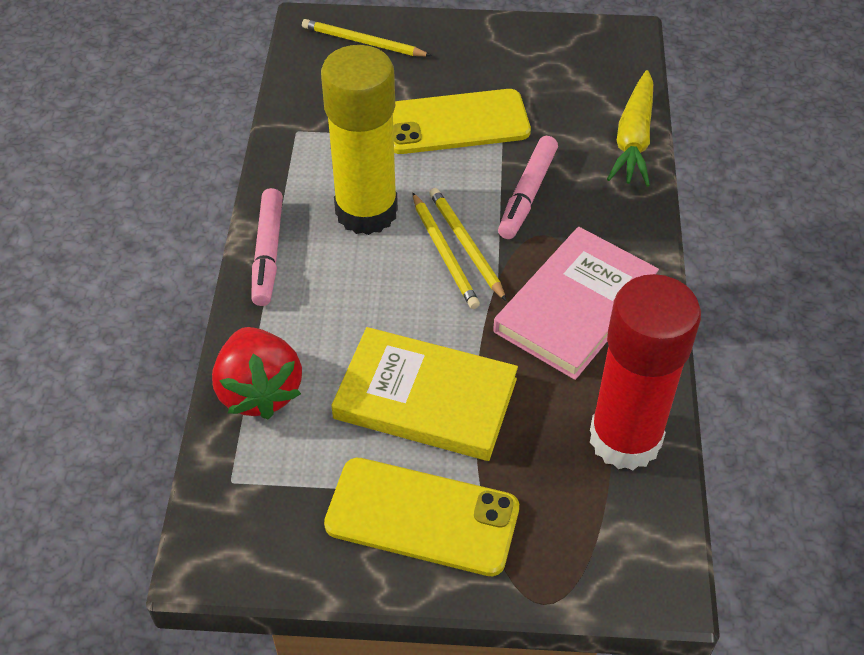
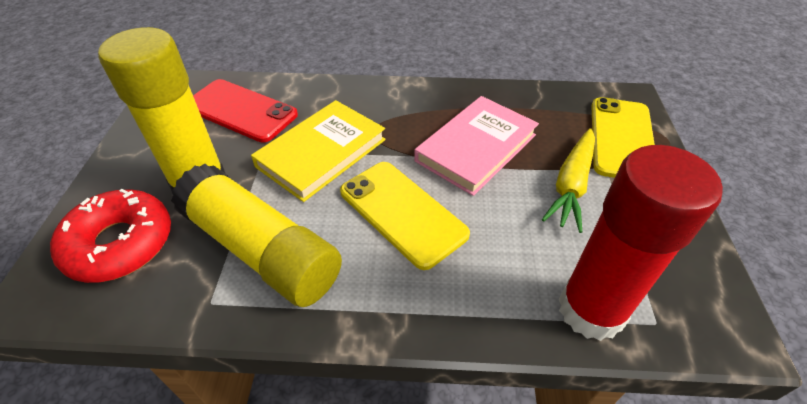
pink marker: [251,188,283,306] [498,136,558,239] = 2 -> none = 0
red donut: none = 0 -> [50,189,171,283] = 1
red phone: none = 0 -> [193,79,298,143] = 1
red strawberry: [212,327,302,419] = 1 -> none = 0
yellow glue stick: [321,45,398,235] = 1 -> [98,27,226,190] [171,164,342,307] = 2
yellow pencil: [302,19,432,56] [412,192,480,309] [429,188,506,301] = 3 -> none = 0

